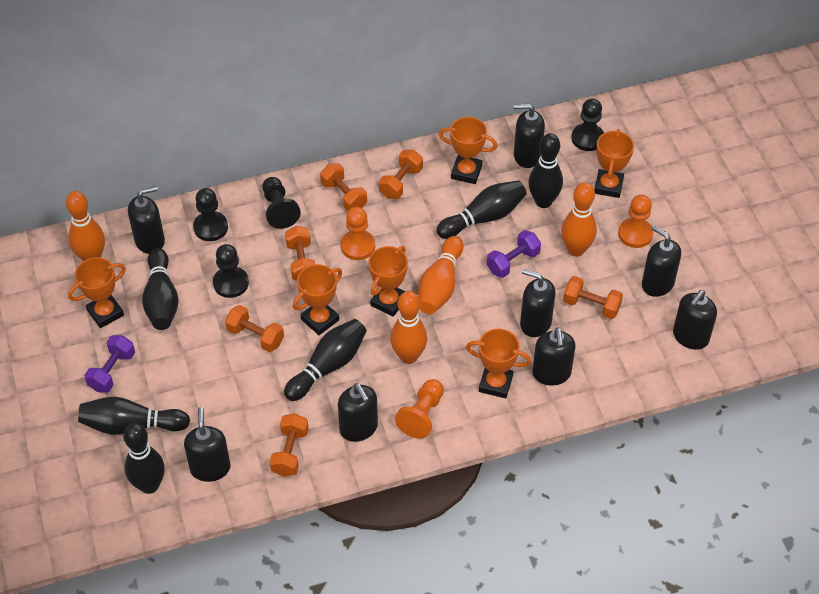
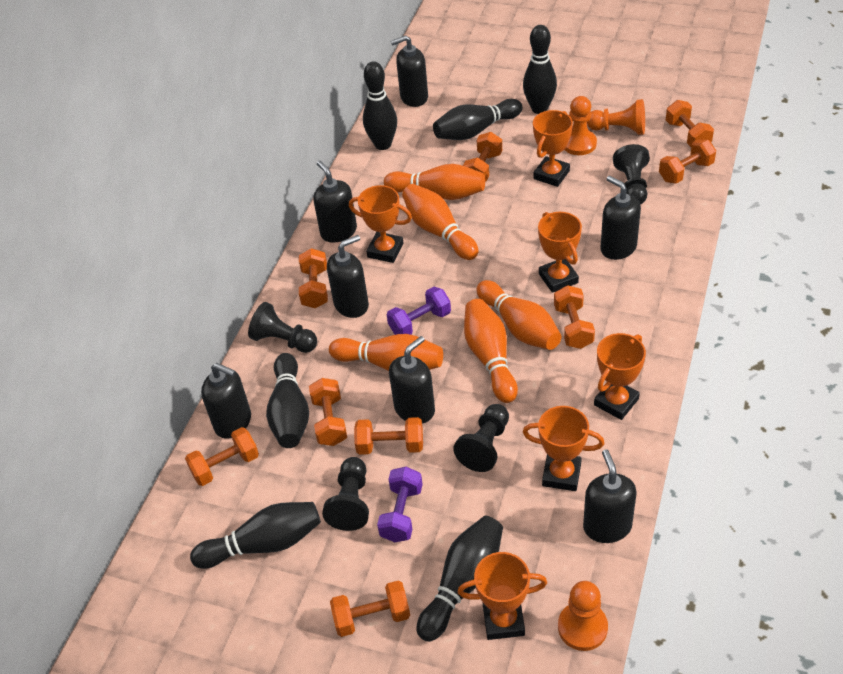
black soap dispenser: [128,186,165,254] [184,407,231,482] [338,383,378,442] [514,104,545,168] [520,269,556,337] [533,327,575,385] [642,226,681,297] [673,290,717,350] = 8 -> [201,363,251,439] [313,161,357,243] [327,235,369,318] [389,336,435,423] [391,35,428,107] [583,449,637,543] [600,176,641,260] = 7
orange bowling pin: [66,191,105,261] [390,291,427,364] [418,236,463,314] [561,182,597,257] = 4 -> [329,334,443,371] [384,164,485,200] [402,184,479,260] [464,299,518,403] [476,280,561,350] = 5
orange dumbbell: [225,305,284,352] [270,414,309,477] [285,226,315,281] [320,163,367,211] [379,150,423,199] [563,276,623,319] = 6 -> [185,427,259,486] [299,248,328,308] [309,378,347,446] [330,581,410,637] [354,417,423,455] [463,132,502,182] [554,285,595,349] [659,139,716,184] [666,100,714,147] = 9

